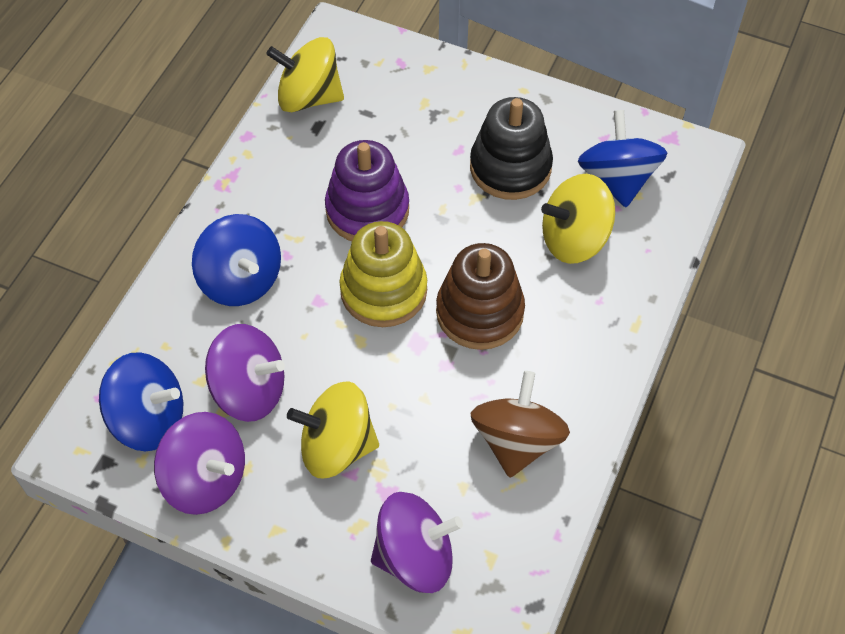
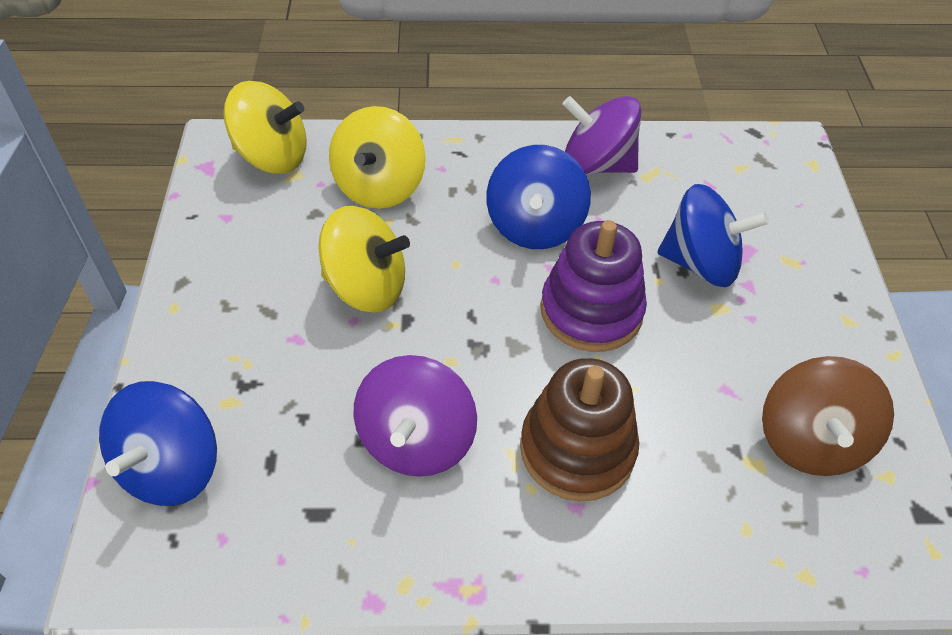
black stacking toy: [470,97,553,200] = 1 -> none = 0
purple spinning top: [154,412,245,515] [205,324,285,422] [371,492,463,593] = 3 -> [353,355,477,477] [562,96,642,175] = 2
yellow stacking toy: [339,221,427,327] = 1 -> none = 0

